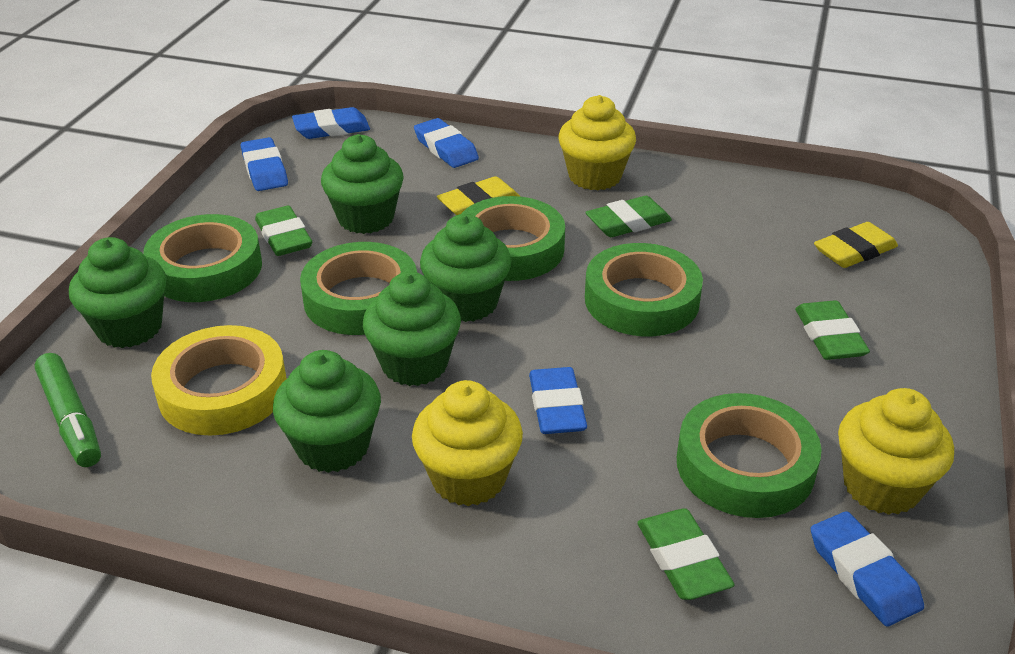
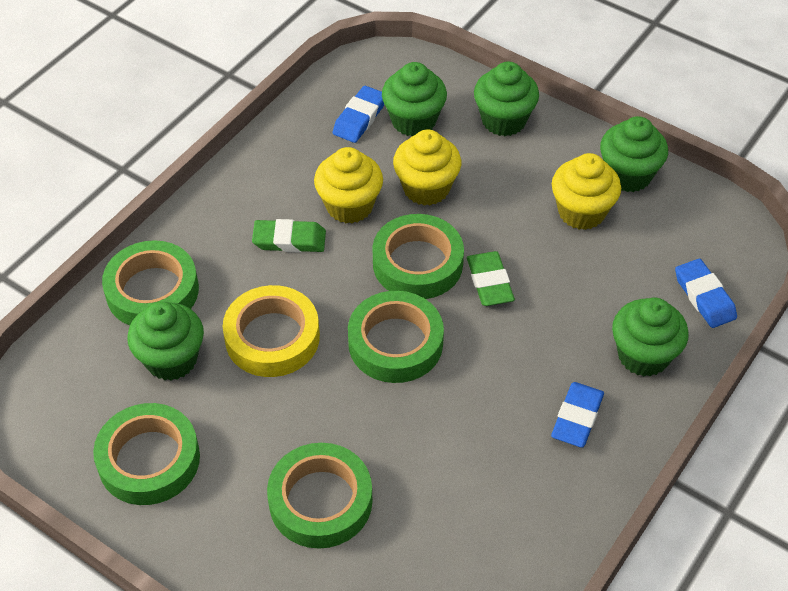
blue eraser: [241,137,288,191] [292,107,370,139] [414,118,479,168] [529,367,587,434] [811,511,924,626] = 5 -> [333,86,384,143] [551,382,604,448] [675,259,737,328] = 3
green eraser: [255,206,312,256] [585,196,672,237] [637,509,735,600] [795,300,870,360] = 4 -> [252,219,326,253] [467,251,515,306] = 2
green marker: [35,353,101,467] = 1 -> none = 0
yellow eraser: [437,176,521,215] [814,222,898,268] = 2 -> none = 0

